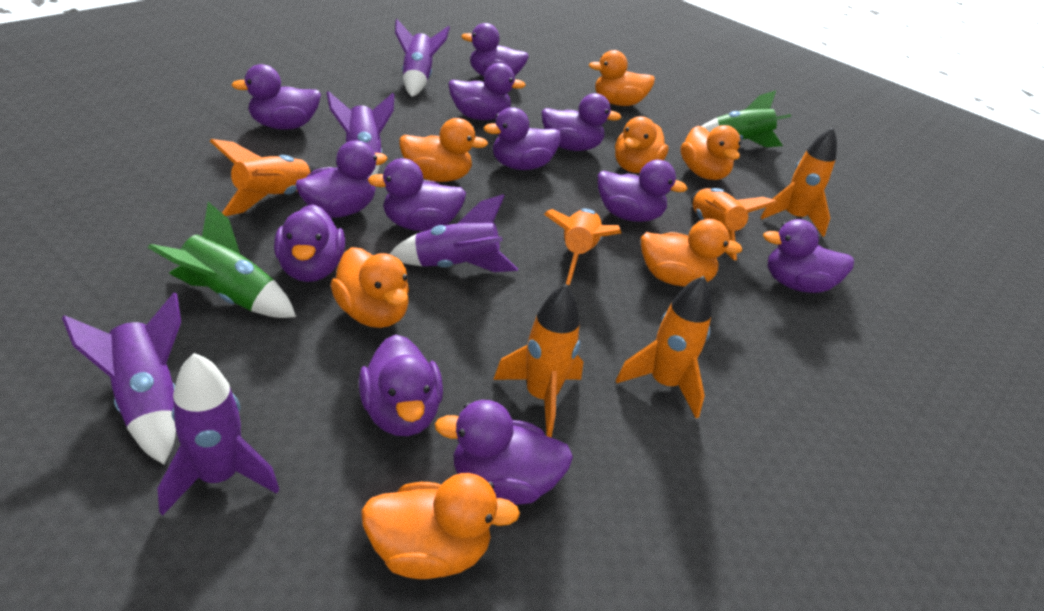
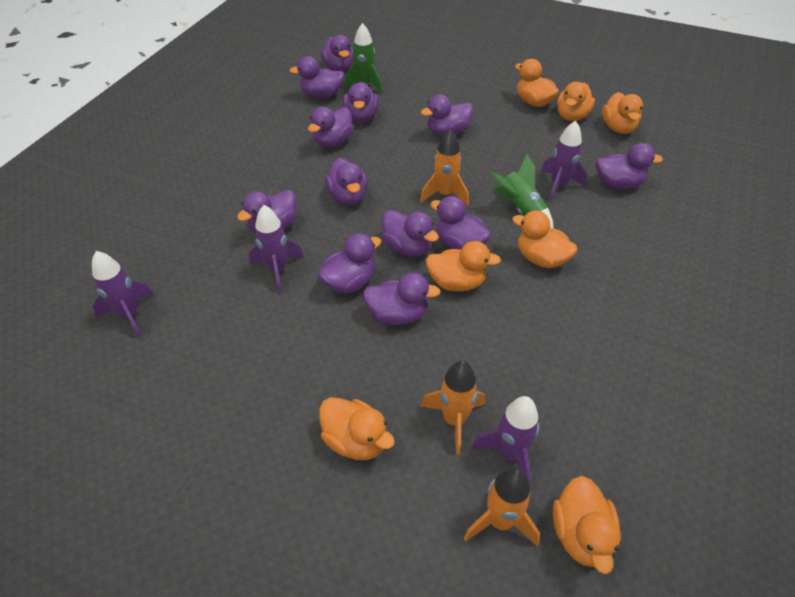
orange rocket: [210,139,319,216] [493,284,584,438] [544,208,621,285] [616,276,712,418] [691,188,778,260] [760,127,837,237] = 6 -> [420,130,469,206] [421,361,485,455] [464,467,540,546] = 3
purple rocket: [62,292,181,465] [157,353,279,516] [327,91,394,177] [390,194,518,272] [395,19,450,97] = 5 -> [92,251,153,338] [249,205,303,293] [471,396,539,484] [541,120,587,202] = 4

